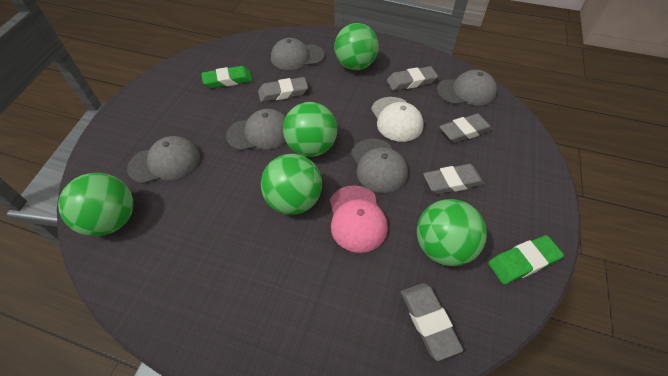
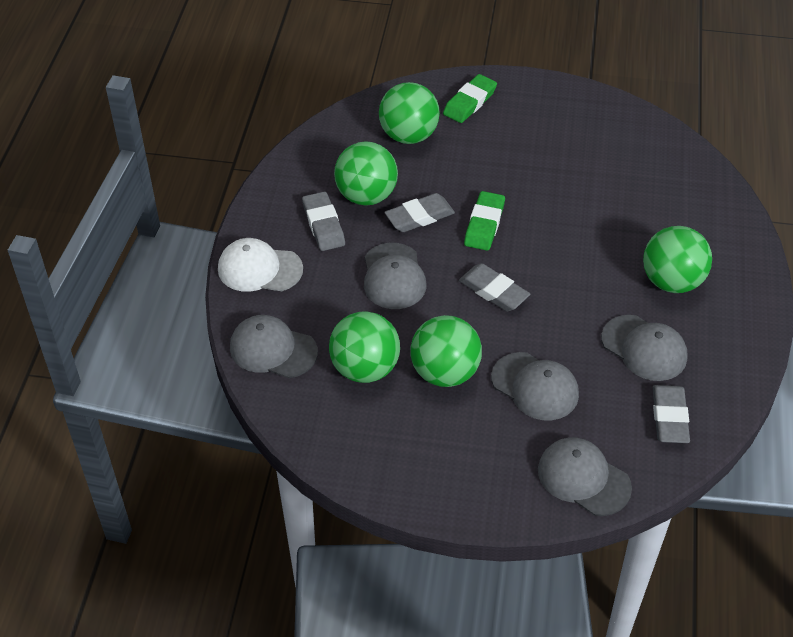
grey eraser: [258,77,308,102] [387,66,438,91] [401,283,463,361] [423,164,484,194] [439,114,492,143] = 5 -> [302,192,345,251] [384,193,455,232] [459,263,530,311] [653,385,690,443] = 4
pink cap: [330,186,388,253] = 1 -> none = 0

